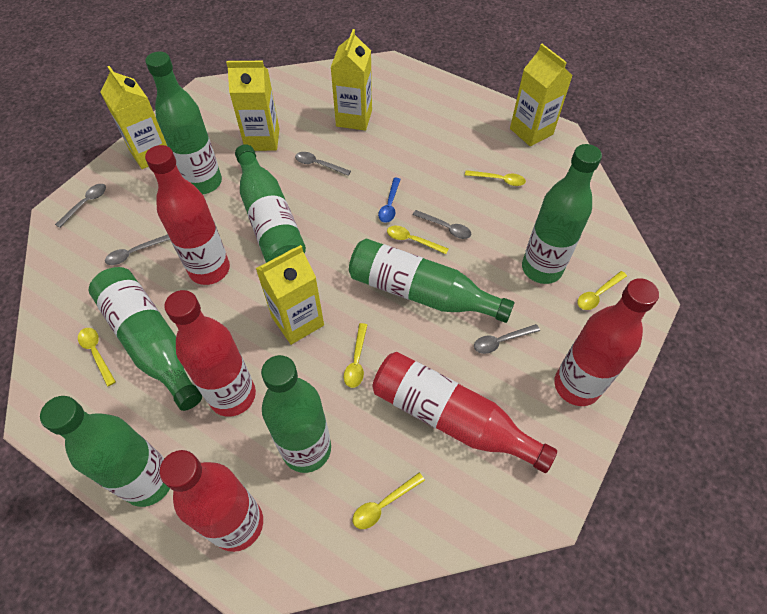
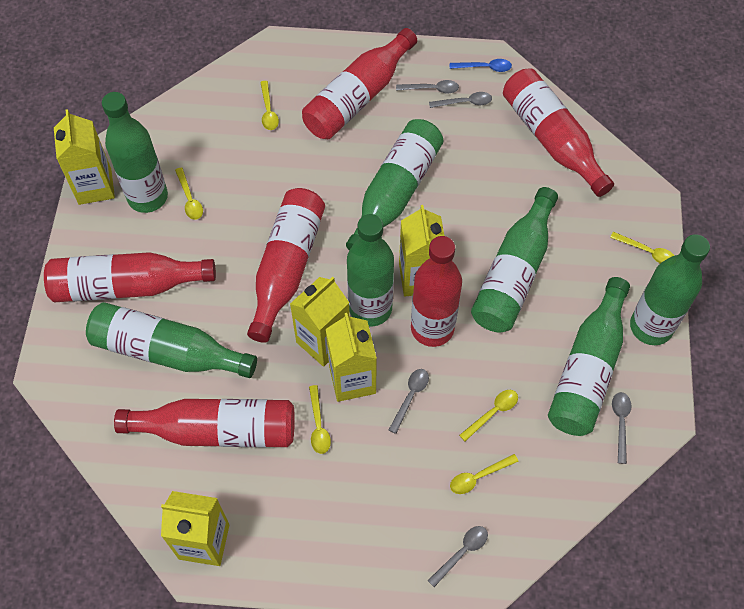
red bottle: [145,145,230,285] [159,450,263,552] [164,290,256,417] [373,352,557,473] [554,278,659,406] = 5 -> [44,252,216,302] [114,399,295,447] [247,188,325,343] [302,28,417,139] [411,236,462,347] [503,68,614,197] = 6

